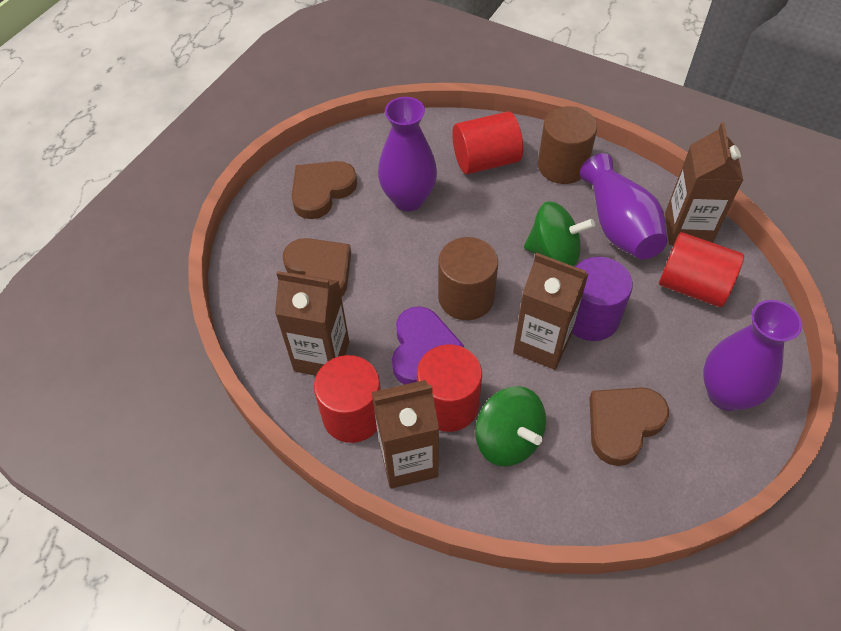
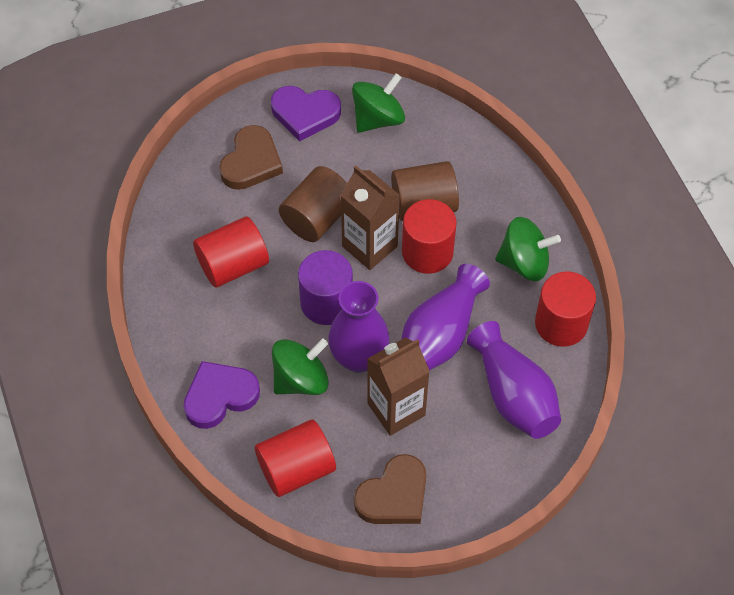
brown carton: [275,271,349,376] [372,380,439,489] [513,253,589,370] [665,123,743,245] = 4 -> [340,166,400,270] [368,338,430,436] = 2
brown heart: [283,238,351,297] [291,161,357,219] [590,387,669,466] = 3 -> [219,125,283,190] [354,454,426,524] = 2
green spinning top: [475,386,546,466] [524,201,595,266] = 2 -> [272,339,329,395] [352,73,405,133] [495,217,561,281] = 3
purple heart: [392,306,464,385] = 1 -> [183,361,260,429] [271,86,341,142] = 2

